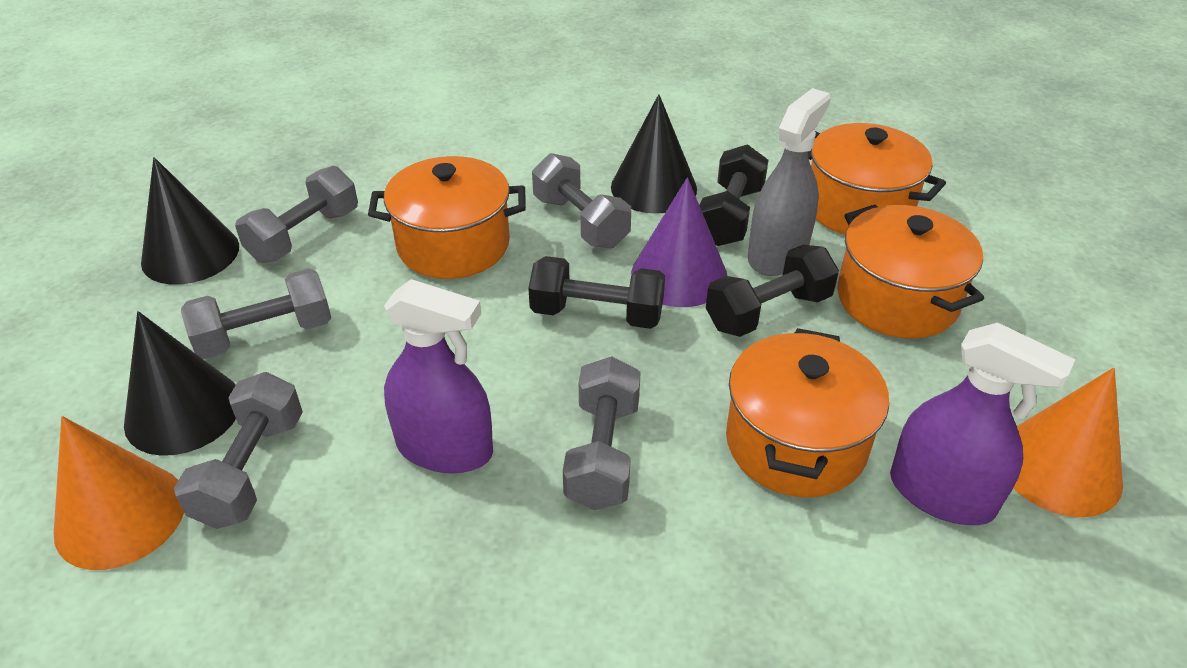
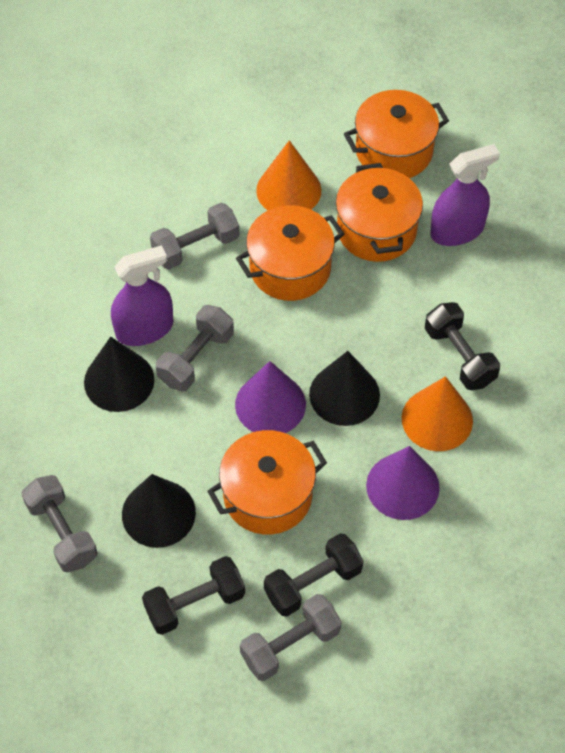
grey dumbbell: [174,372,303,529] [181,269,331,359] [235,166,358,263] [532,153,631,248] [563,356,641,510] = 5 -> [21,475,98,573] [150,203,239,269] [156,305,234,391] [240,594,341,681] = 4
grey spray bottle: [748,88,831,276] = 1 -> none = 0
purple cone: [631,177,727,307] = 1 -> [235,361,306,433] [366,446,440,520] = 2

